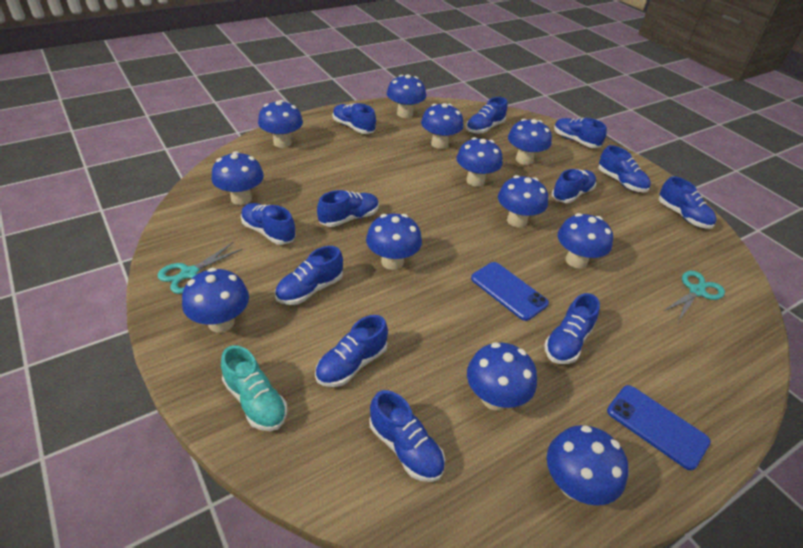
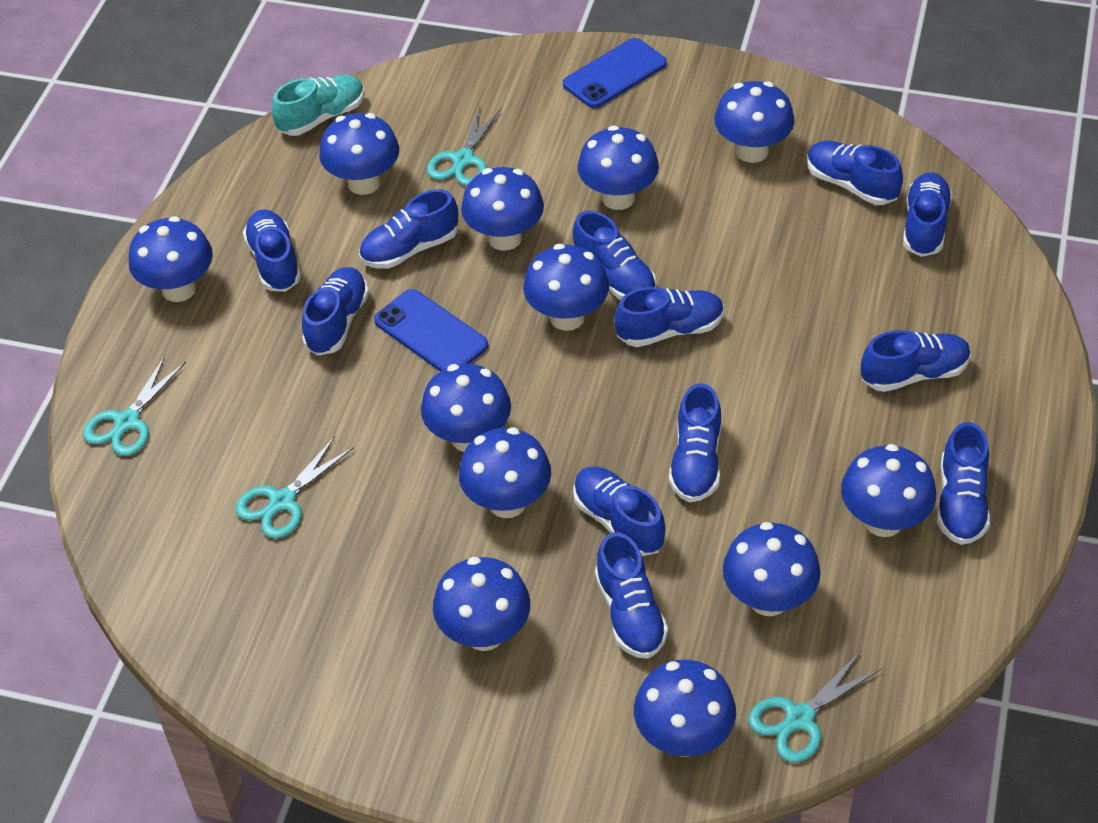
turquoise scissors: [157,242,243,294] [664,271,725,321] = 2 -> [83,356,186,456] [235,436,354,539] [427,106,501,186] [748,651,882,762] = 4

